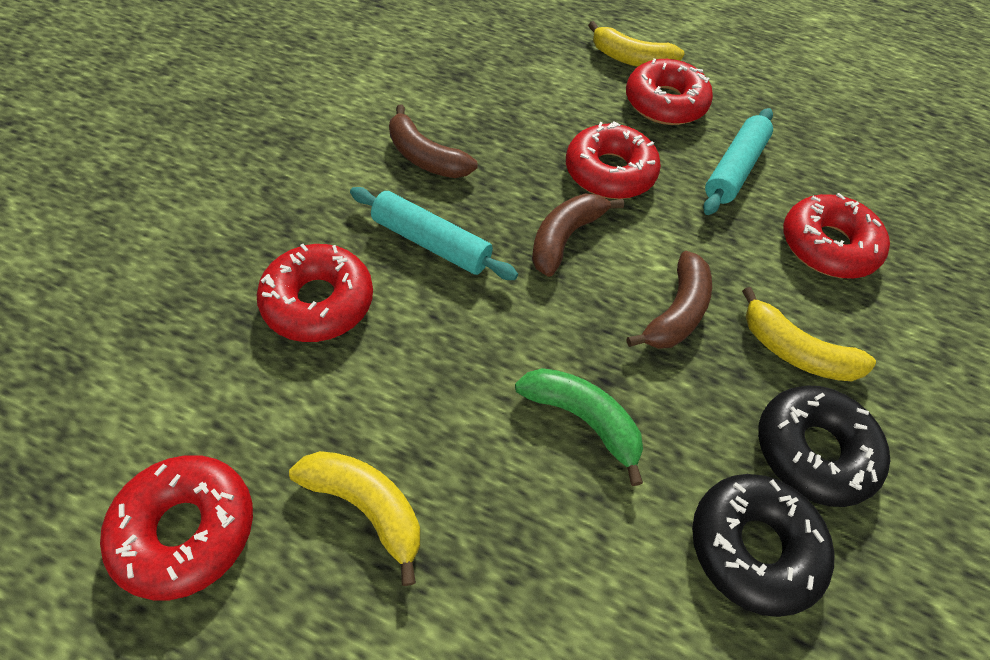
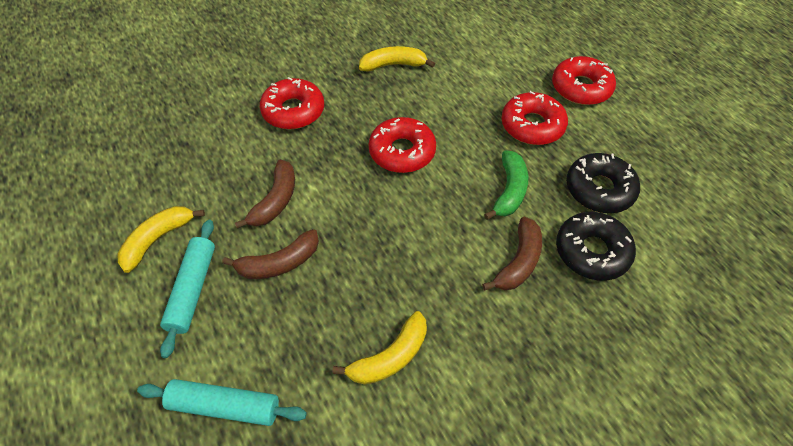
red donut: [100,455,253,600] [257,244,373,342] [566,121,661,199] [626,58,713,125] [783,193,890,278] = 5 -> [260,77,324,129] [368,117,436,173] [501,91,568,145] [552,56,616,105] = 4

